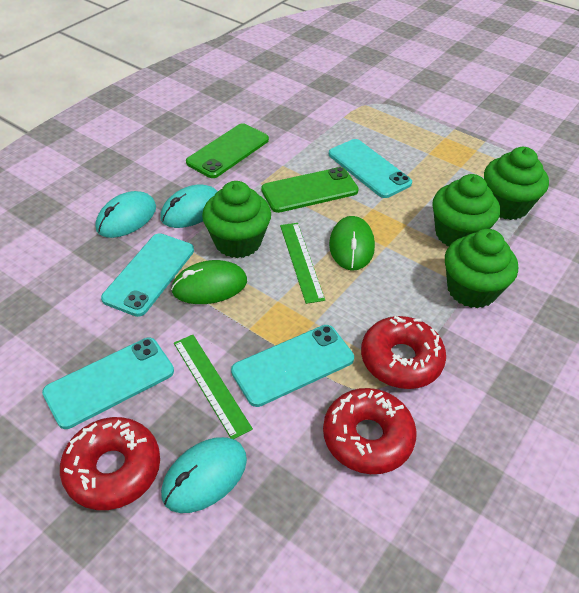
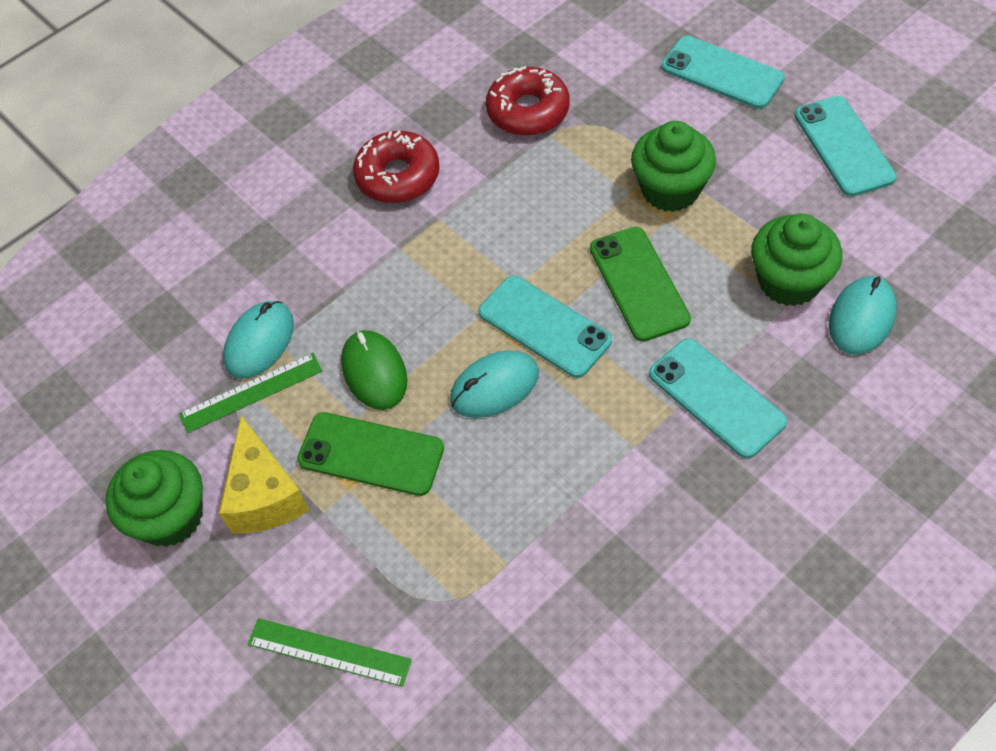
green cupcake: [202,181,271,258] [432,174,500,246] [445,229,518,308] [484,147,549,220] = 4 -> [106,450,203,547] [631,121,716,212] [751,214,842,306] = 3
green mouse: [171,260,247,304] [329,216,375,271] = 2 -> [341,330,407,410] = 1
red donut: [60,417,160,510] [323,388,417,474] [361,316,446,389] = 3 -> [353,131,440,203] [486,66,570,136] = 2
yellow cheese: none = 0 -> [219,415,309,534] = 1

